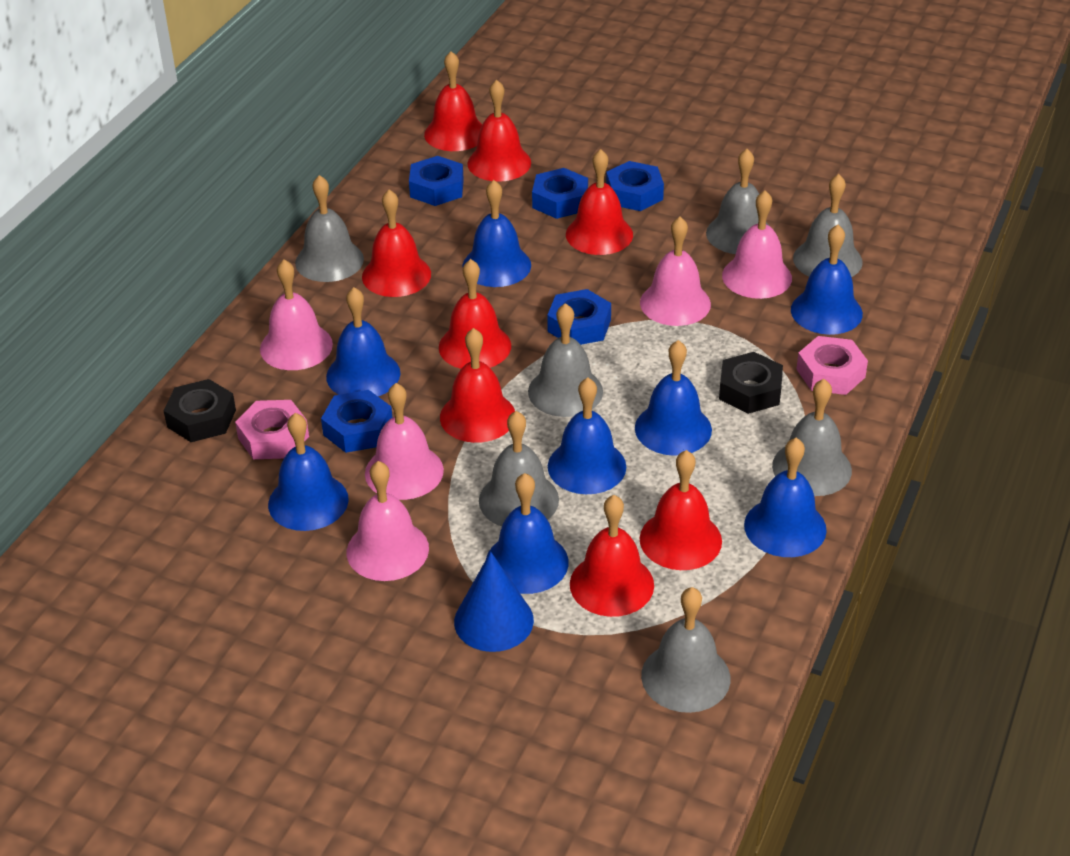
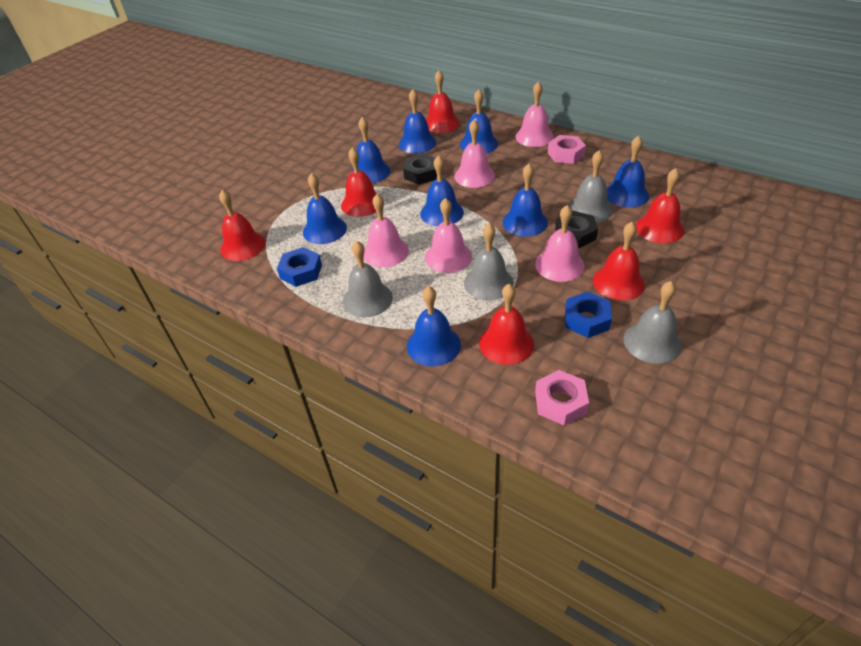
blue cone: [454,552,534,652] = 1 -> none = 0
blue nut: [321,390,392,453] [409,156,464,206] [532,168,588,219] [547,289,611,345] [606,161,664,211] = 5 -> [277,247,322,287] [565,292,612,338] = 2
grey bell: [295,175,364,282] [479,411,559,527] [528,303,603,417] [641,587,730,713] [706,149,769,254] [772,379,852,496] [793,174,863,277] = 7 -> [343,241,393,317] [464,223,514,300] [568,150,613,223] [624,281,682,364] = 4
red bell: [362,189,431,297] [424,51,482,151] [439,259,511,369] [440,328,515,443] [467,79,531,182] [566,149,633,255] [570,495,654,617] [639,450,722,570] = 8 -> [219,190,265,261] [341,147,377,217] [426,70,460,133] [479,284,534,365] [593,222,645,300] [636,168,684,243] = 6

